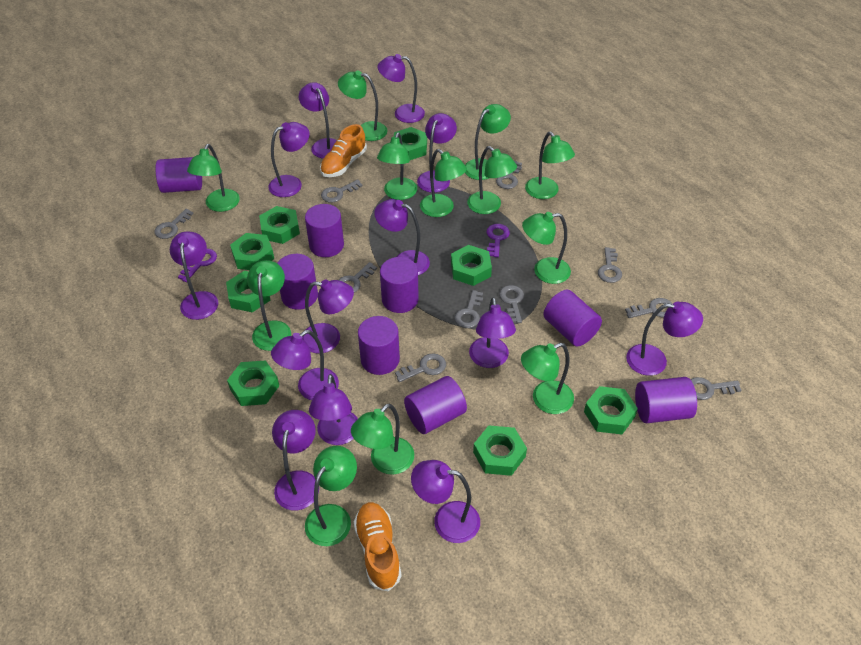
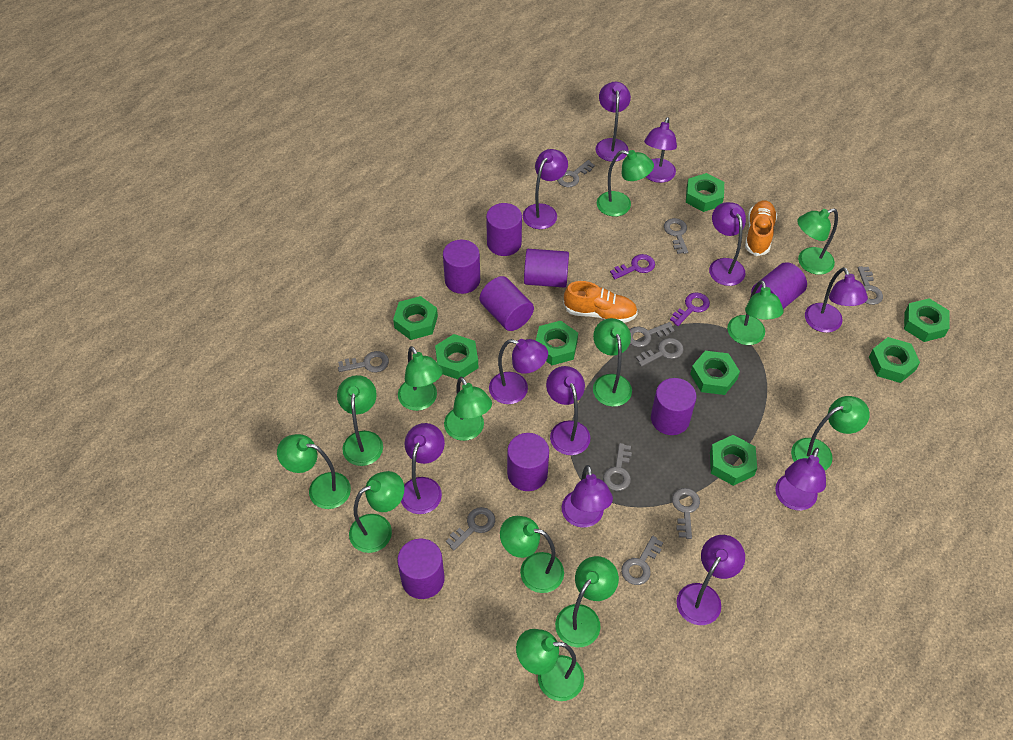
green lamp: [187,144,240,212] [247,260,291,351] [305,446,357,546] [338,70,387,141] [351,404,414,475] [377,133,417,200] [420,149,467,217] [465,104,511,180] [467,146,517,214] [521,343,574,414] [522,212,571,284] [525,132,575,199] = 12 -> [277,434,351,509] [337,375,383,466] [349,471,404,553] [398,346,443,411] [444,377,492,441] [500,516,564,593] [516,629,584,701] [555,556,619,647] [593,318,632,407] [597,150,654,217] [727,280,784,345] [791,396,870,470] [797,208,838,275] = 13
purple lamp: [170,231,218,320] [268,122,310,197] [271,330,339,400] [272,410,319,510] [299,82,337,159] [302,279,354,353] [309,374,358,445] [374,199,430,275] [378,54,425,123] [411,460,480,543] [417,113,457,193] [469,297,516,368] [626,302,703,376] = 13 -> [401,423,445,514] [489,339,548,404] [523,149,568,229] [546,366,590,455] [562,465,613,528] [596,82,631,162] [644,117,677,183] [677,535,745,625] [709,202,746,286] [775,448,826,510] [805,267,868,333] = 11

